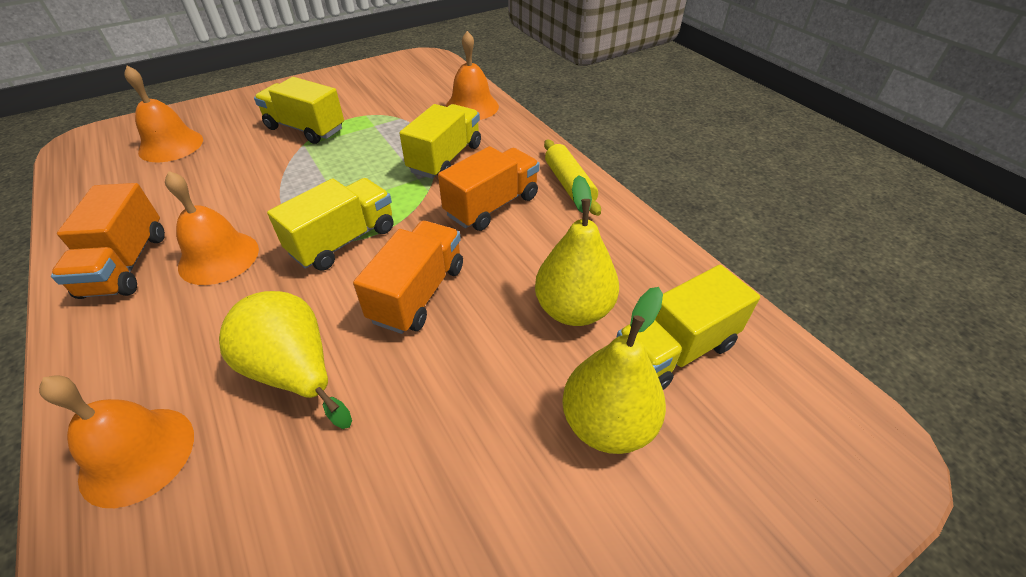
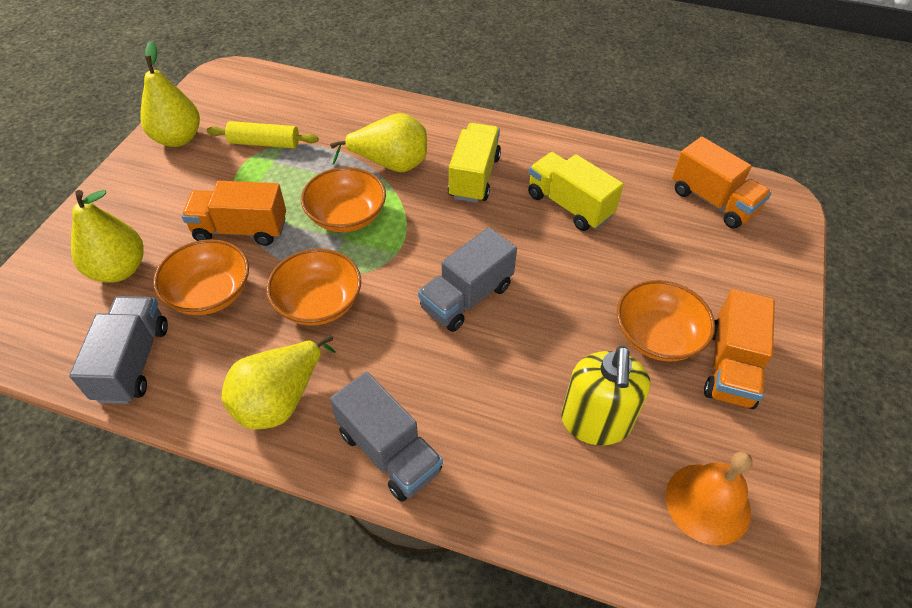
grey truck: none = 0 -> [69,296,168,404] [330,372,443,502] [418,227,517,332] = 3
orange bell: [39,375,194,508] [124,66,203,162] [165,171,259,285] [445,31,499,120] = 4 -> [666,452,752,546] = 1
orange bowl: none = 0 -> [153,239,249,315] [266,249,361,326] [301,167,386,232] [617,280,715,362] = 4
yellow pear: [219,291,352,429] [535,175,619,326] [562,287,666,454] = 3 -> [71,190,144,283] [140,41,200,147] [221,335,335,429] [330,113,427,172] = 4
yellow soap dispenser: none = 0 -> [561,346,651,446] = 1
yellow truck: [254,77,344,144] [267,178,394,270] [399,104,481,179] [616,265,760,390] = 4 -> [448,123,501,203] [528,152,624,231] = 2

